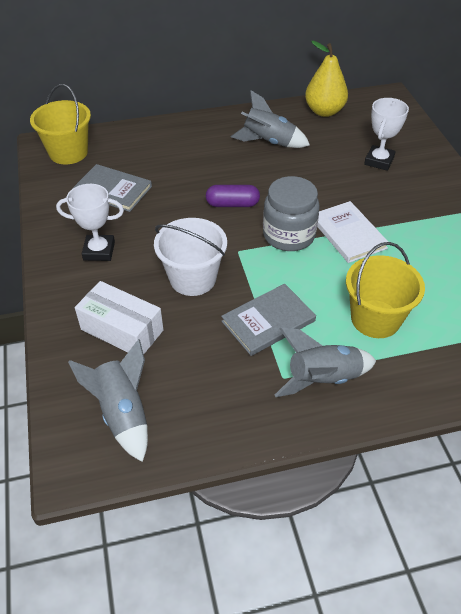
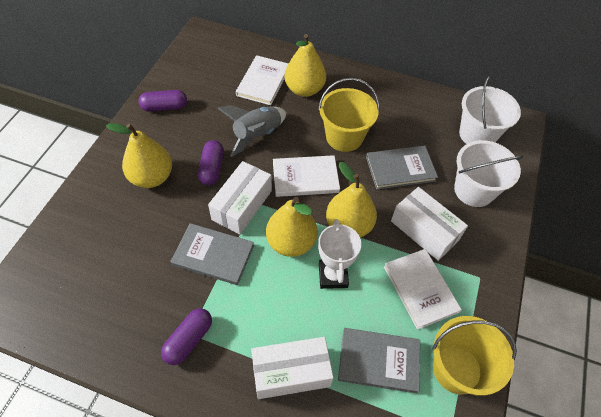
grey book: [73,164,152,212] [221,284,316,356] = 2 -> [170,223,254,285] [338,328,420,393] [366,146,438,190] = 3
grey jar: [263,176,320,251] = 1 -> none = 0
grey rocket: [68,339,148,462] [231,90,310,148] [275,327,376,397] = 3 -> [217,105,286,157] = 1
purple capsule: [206,185,260,207] = 1 -> [139,90,187,111] [161,308,212,365] [198,140,224,185] = 3
white book: [317,201,388,263] = 1 -> [236,55,288,105] [273,155,340,197] [384,249,462,330] = 3
white box: [75,281,163,354] = 1 -> [208,161,272,235] [251,337,334,399] [391,187,468,261] = 3
white bucket: [154,218,227,296] = 1 -> [454,140,524,207] [459,76,521,144] = 2
white trophy: [56,184,124,261] [364,98,409,171] = 2 -> [318,219,361,289] = 1
yellow pear: [305,41,348,117] = 1 -> [106,123,172,188] [266,197,318,257] [284,34,326,97] [326,162,377,238] = 4

